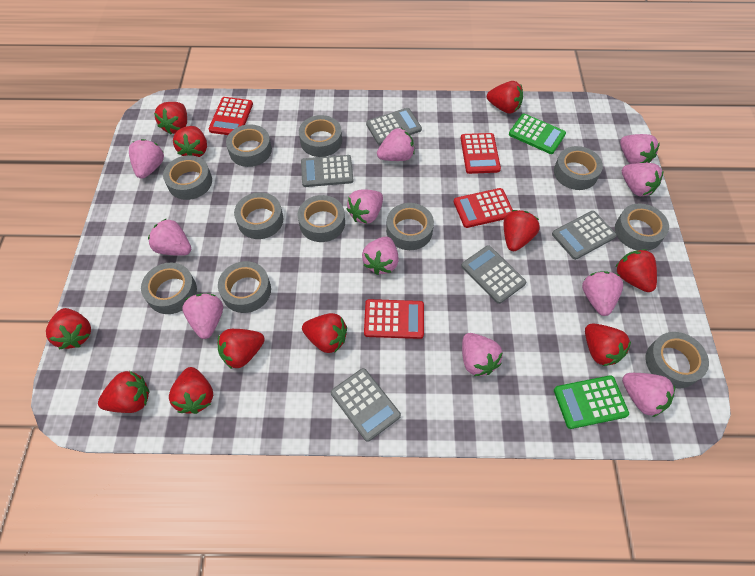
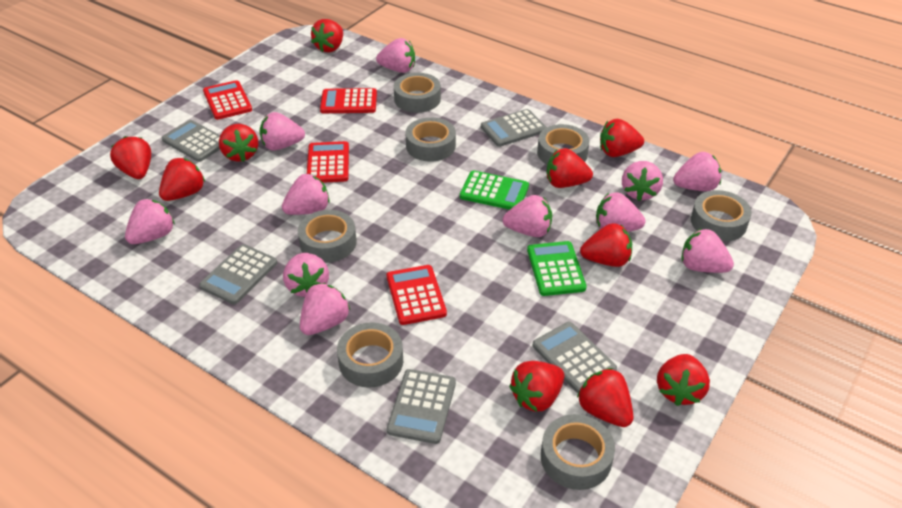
grey tape: [141,263,197,314] [163,155,212,200] [218,261,271,313] [226,124,272,167] [234,192,283,239] [298,195,345,242] [299,115,342,157] [386,203,434,250] [554,146,603,190] [615,203,669,251] [646,332,709,388] = 11 -> [298,210,357,263] [337,322,403,388] [394,73,441,113] [406,117,456,162] [537,124,590,165] [541,414,615,490] [691,190,752,241] = 7
red strawberry: [46,308,91,349] [98,371,150,413] [154,102,187,134] [169,367,213,414] [173,126,207,157] [217,329,265,369] [302,313,347,353] [487,81,523,114] [504,210,540,251] [585,323,631,366] [616,249,657,292] = 11 -> [110,136,151,179] [159,158,205,201] [219,124,258,162] [311,19,343,53] [509,361,565,412] [547,148,593,188] [577,368,633,427] [580,223,632,267] [600,119,644,157] [657,354,710,406] = 10

